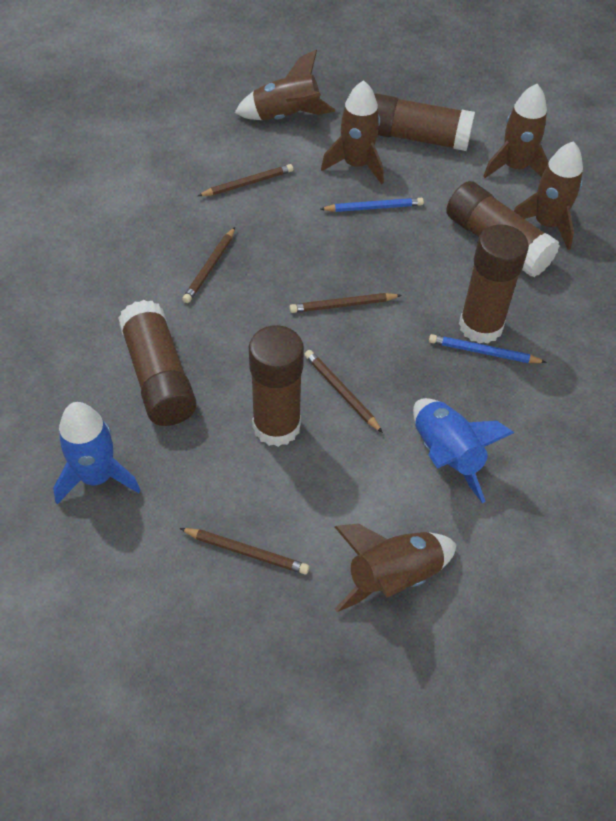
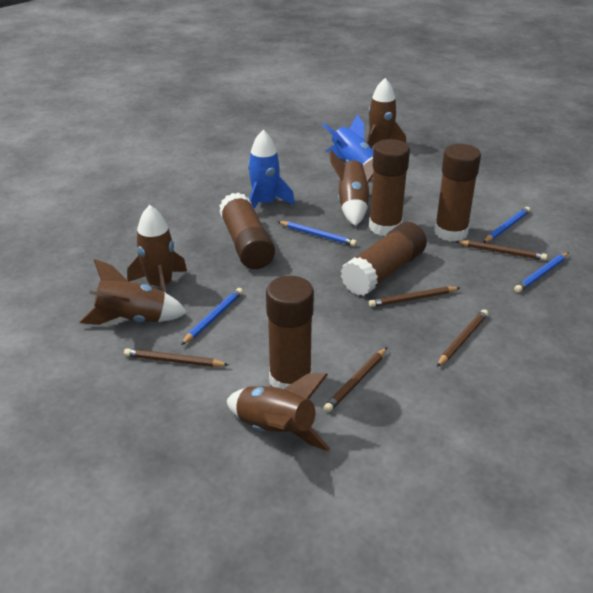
blue pencil: [320,198,424,212] [429,334,547,363] = 2 -> [181,288,243,345] [277,221,357,246] [483,207,530,243] [514,252,569,293] = 4

